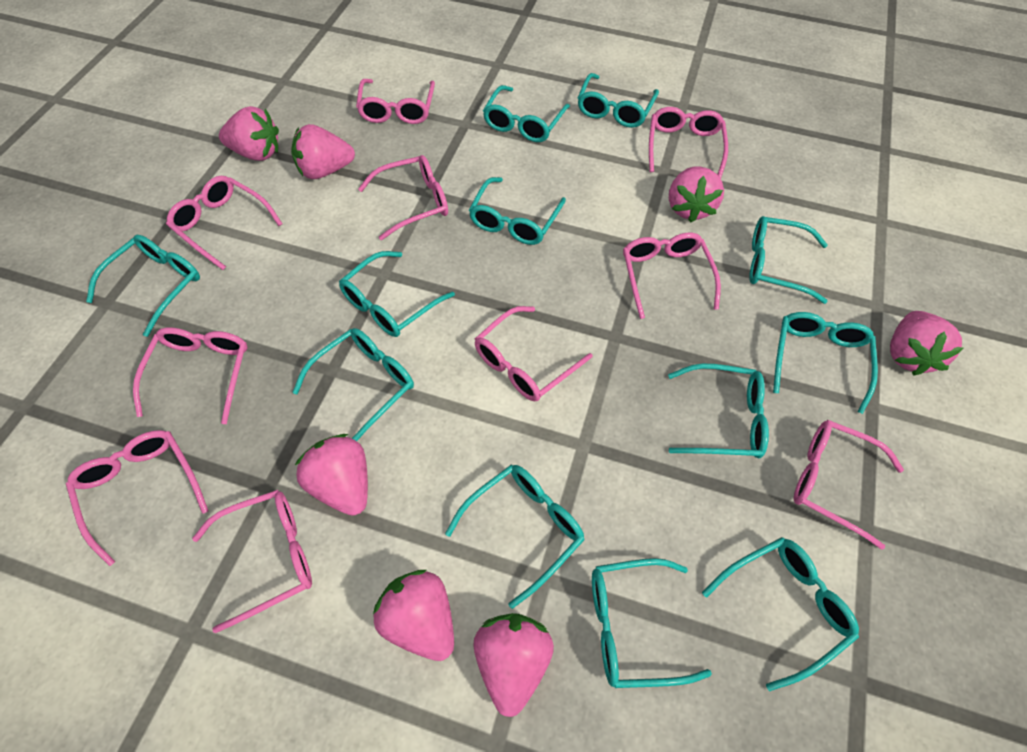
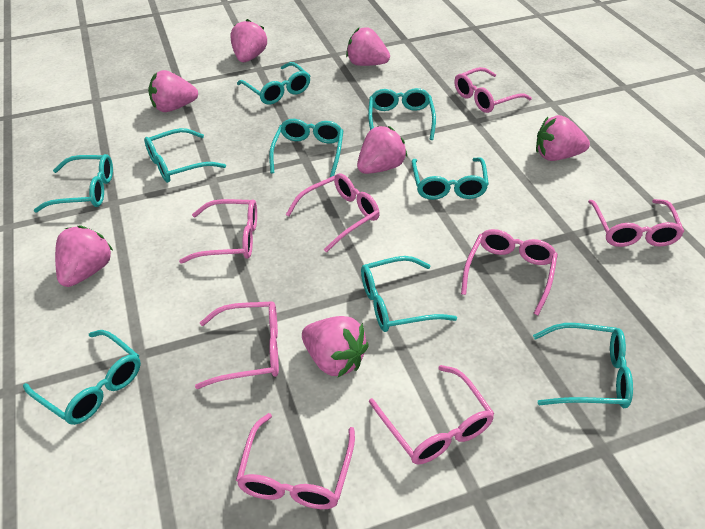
pink glasses: [66,430,208,566] [133,327,247,424] [166,176,282,270] [192,490,312,633] [356,79,435,124] [358,155,448,240] [475,306,592,401] [623,233,721,319] [649,107,728,179] [794,420,904,550] = 10 -> [179,199,257,263] [195,301,279,389] [236,413,355,509] [286,173,380,252] [369,365,495,464] [455,67,532,113] [461,229,558,315] [588,199,684,247] = 8
turquoise glasses: [86,235,200,337] [292,328,414,441] [339,251,455,337] [445,465,585,609] [469,177,566,245] [483,85,570,142] [578,73,659,128] [592,558,712,688] [668,363,769,458] [702,537,859,692] [749,216,828,304] [773,312,878,414] = 12 -> [23,330,141,425] [34,154,113,213] [144,128,226,183] [237,62,310,105] [269,119,343,177] [361,256,457,332] [368,88,436,140] [412,157,489,200] [533,323,633,408] = 9

